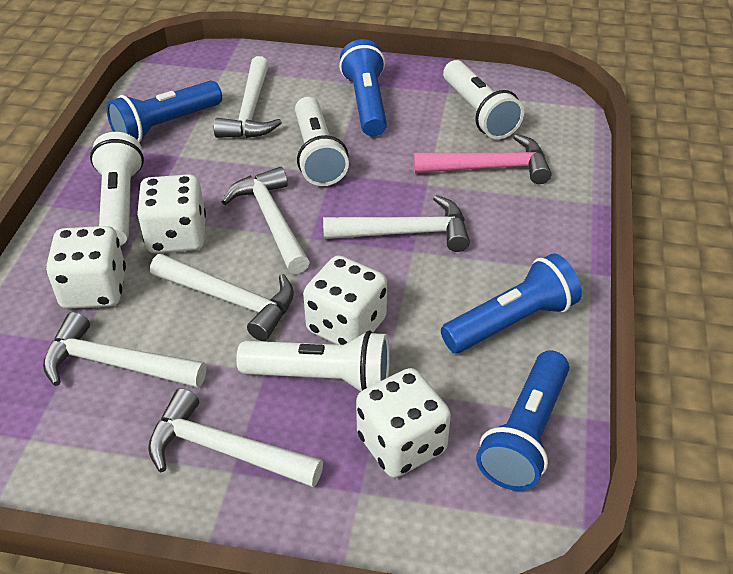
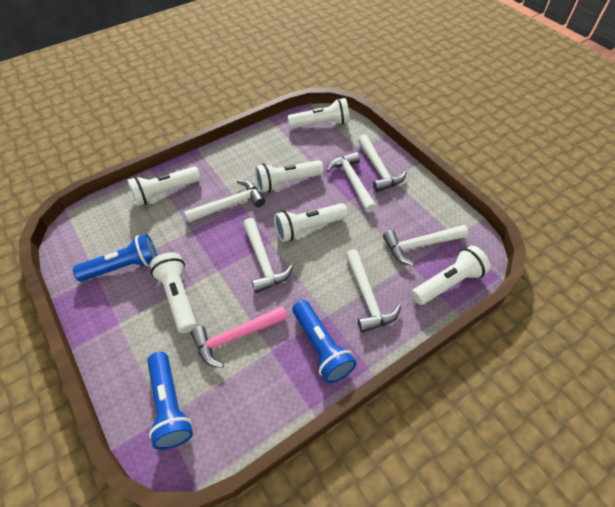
blue flashlight: [106,80,222,142] [339,39,387,136] [441,253,582,353] [476,350,569,491] = 4 -> [73,234,157,281] [147,352,193,450] [292,300,357,383] = 3
white dice: [46,226,126,309] [137,174,206,253] [303,255,387,345] [356,368,451,478] = 4 -> none = 0
white flashlight: [90,132,144,246] [236,331,390,392] [295,97,349,186] [443,60,524,139] = 4 -> [127,167,201,206] [150,252,197,333] [255,160,324,193] [274,203,348,242] [288,98,350,129] [412,245,490,305] = 6

